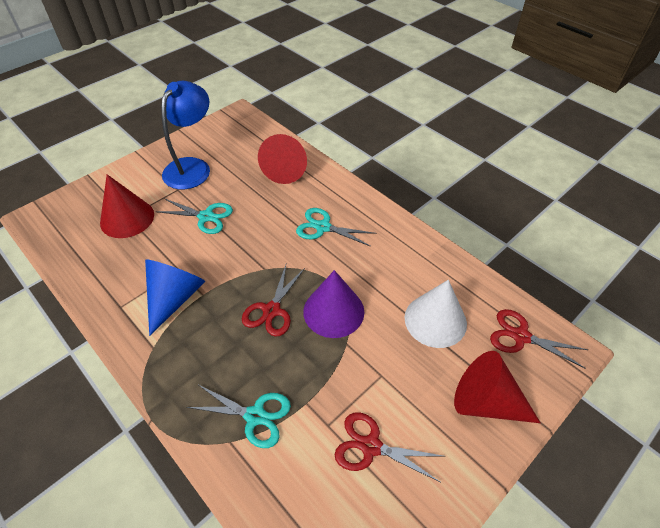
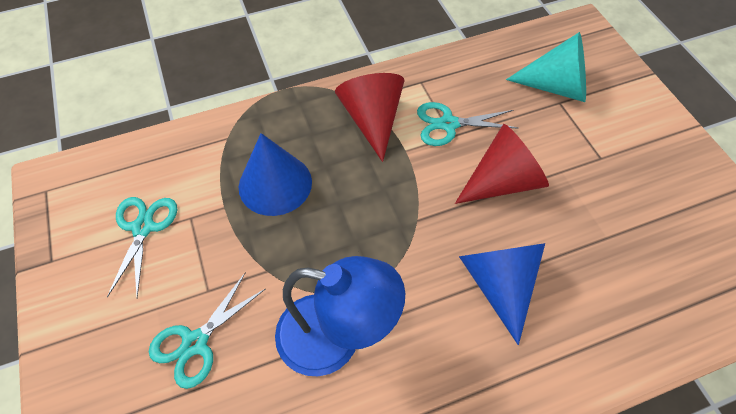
blue cone: [145,259,205,336] = 1 -> [239,133,312,216] [459,243,545,345] = 2
purple cone: [303,270,364,338] = 1 -> none = 0
red cone: [100,174,154,238] [258,134,307,184] [454,351,541,423] = 3 -> [335,73,404,162] [455,124,549,204] = 2
red scissors: [242,265,305,337] [334,412,443,482] [490,309,588,369] = 3 -> none = 0
turquoise cone: none = 0 -> [506,32,586,102] = 1
white cone: [405,280,467,348] = 1 -> none = 0

